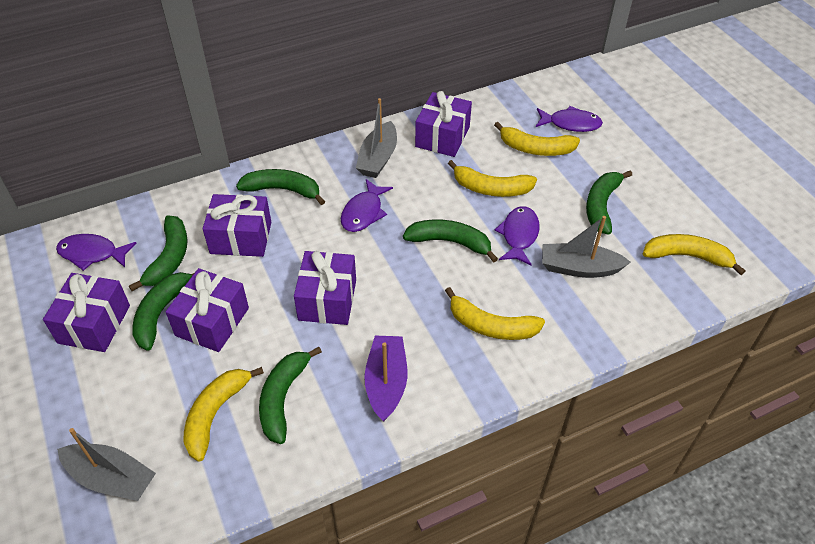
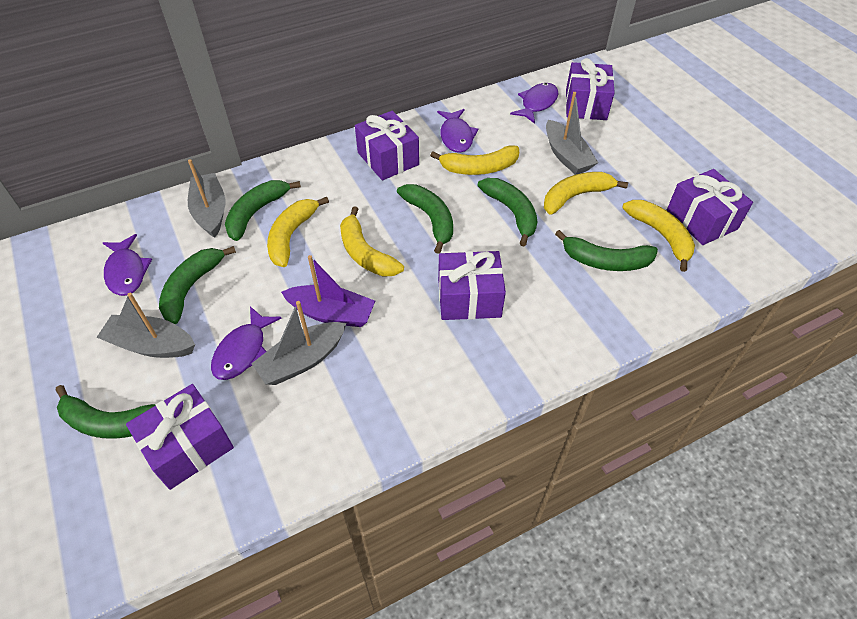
grey boat: [57,428,156,501] [356,98,397,178] [542,216,630,278] = 3 -> [96,293,195,358] [188,159,225,238] [251,301,346,385] [546,92,598,175] = 4

